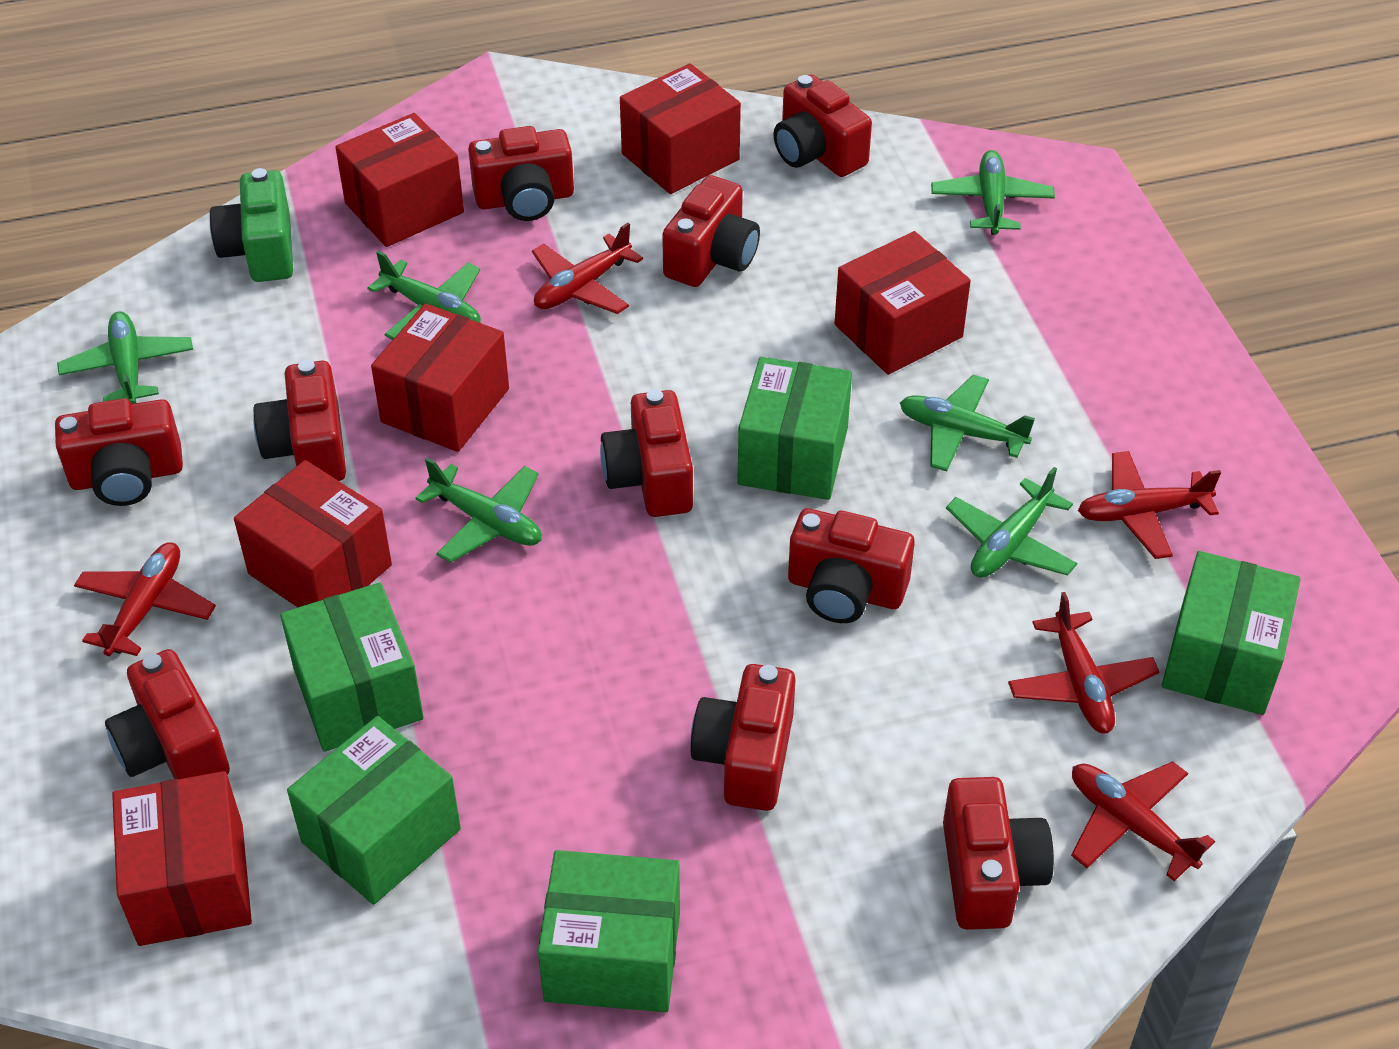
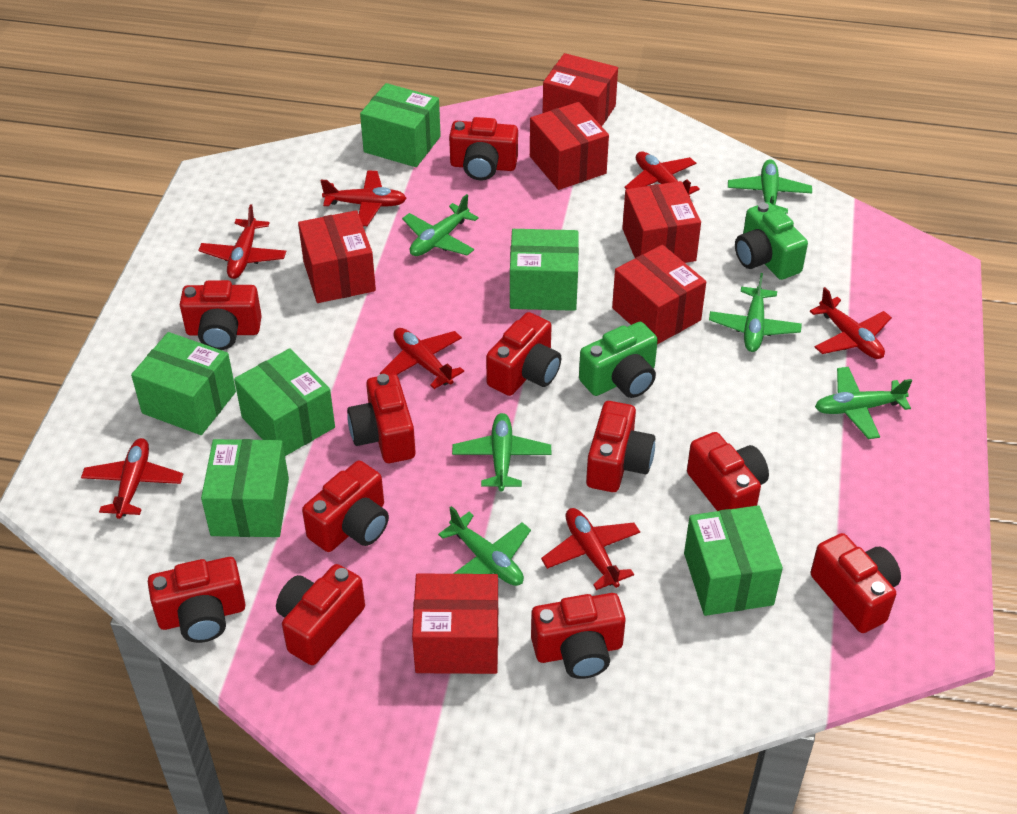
green box: [280,583,424,752] [287,716,461,905] [538,850,680,1012] [737,357,852,500] [1162,551,1301,715] = 5 -> [131,332,236,435] [201,439,289,537] [234,348,335,456] [360,83,441,167] [510,229,579,311] [684,505,783,616] = 6
green camera: [210,168,293,282] = 1 -> [579,322,658,398] [735,202,808,280] = 2
red camera: [55,398,183,506] [105,649,230,779] [253,360,346,481] [468,126,574,221] [600,389,693,517] [662,175,760,287] [691,664,796,811] [773,74,872,177] [788,508,915,623] [943,777,1054,930] = 10 -> [148,557,246,643] [180,280,262,350] [276,564,365,665] [302,461,389,552] [347,374,416,463] [449,117,518,180] [486,312,561,396] [531,593,626,679] [586,401,655,492] [687,432,769,511] [811,533,901,633] = 11
red plane: [74,542,216,656] [532,223,643,314] [1008,592,1160,734] [1071,761,1215,882] [1078,451,1221,559] = 5 -> [81,438,183,519] [198,204,286,279] [321,170,407,226] [380,328,464,389] [541,508,640,590] [624,151,700,197] [810,287,892,359] = 7

